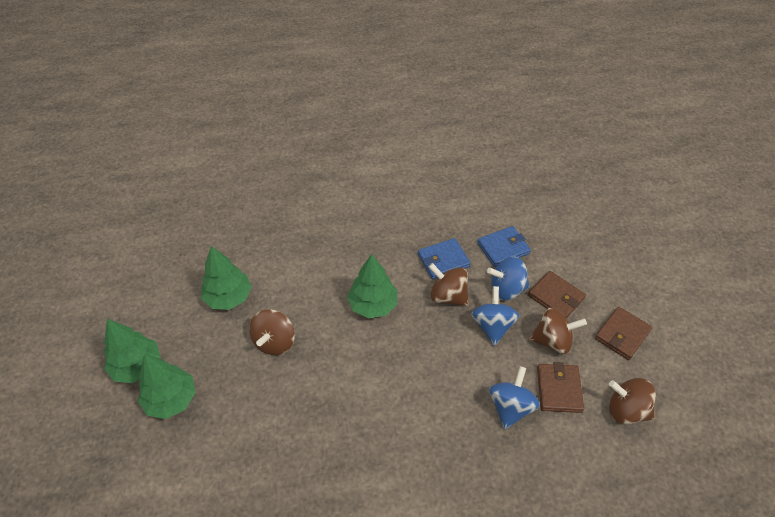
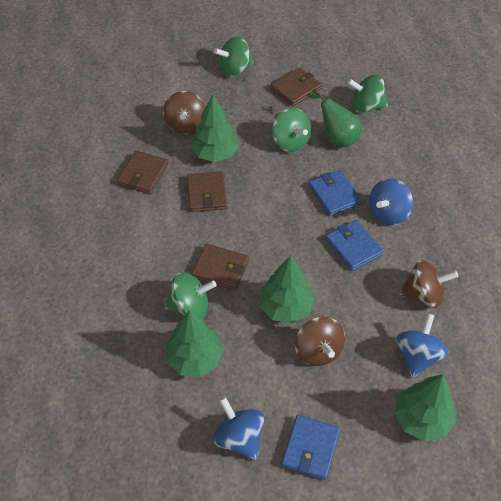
blue wallet: [418,238,471,280] [477,226,531,267] = 2 -> [281,415,340,480] [309,170,362,216] [325,220,384,271] = 3
brown spinning top: [249,309,295,355] [429,263,469,306] [529,307,587,354] [609,378,656,424] = 4 -> [163,91,205,134] [295,317,345,366] [399,260,458,308] = 3
brown wallet: [528,271,586,318] [537,362,584,413] [595,307,652,360] = 3 -> [117,150,168,194] [187,172,227,212] [192,244,249,290] [271,68,322,106] = 4
green pear: none = 0 -> [307,90,361,147] = 1
green spinning top: none = 0 -> [165,272,217,318] [214,36,253,77] [272,108,311,152] [347,74,388,113] = 4

